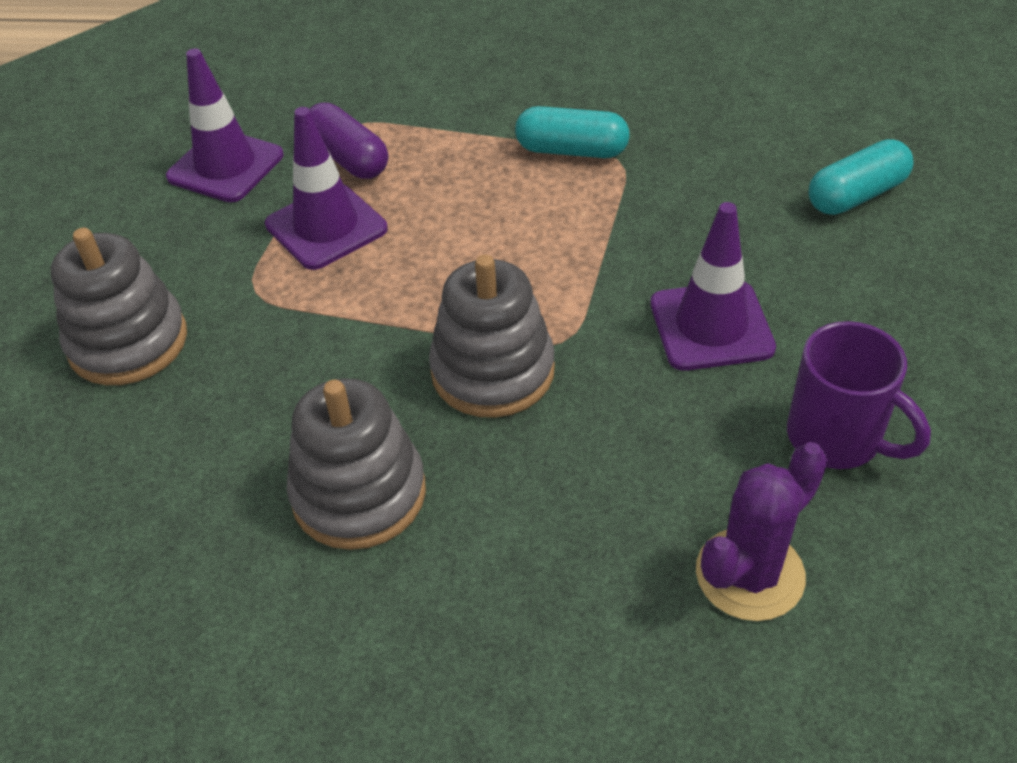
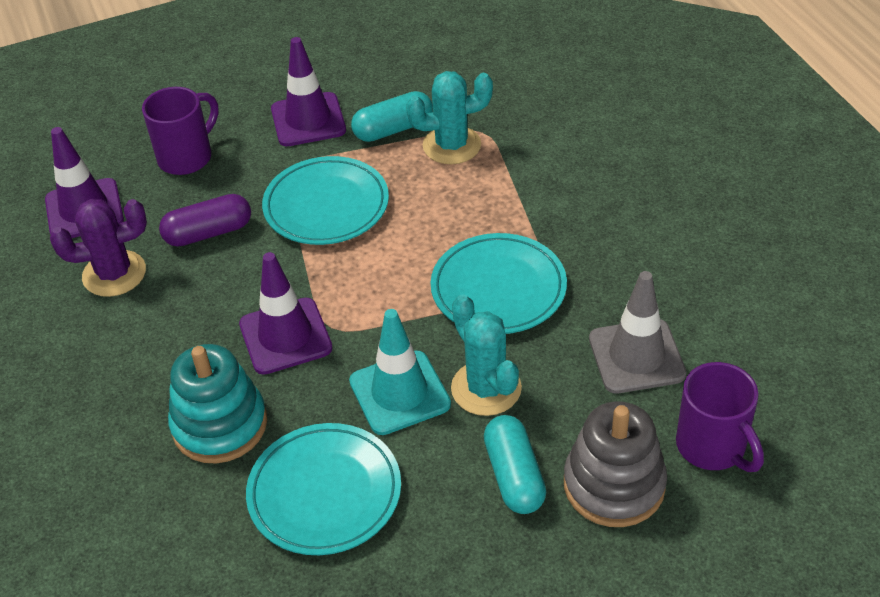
grey stacking toy: [51,228,187,385] [286,378,426,550] [429,254,555,418] = 3 -> [564,402,667,527] = 1
grey traffic cone: none = 0 -> [589,271,686,393] = 1
purple mug: [787,321,931,469] = 1 -> [142,87,218,175] [676,362,764,472] = 2
turquoise cactus: none = 0 -> [406,71,493,164] [451,295,522,416] = 2
turquoise plate: none = 0 -> [246,423,401,555] [262,156,389,245] [431,233,567,334] = 3
turquoise stacking toy: none = 0 -> [168,344,267,463] = 1
turquoise traffic cone: none = 0 -> [349,309,451,435] = 1

